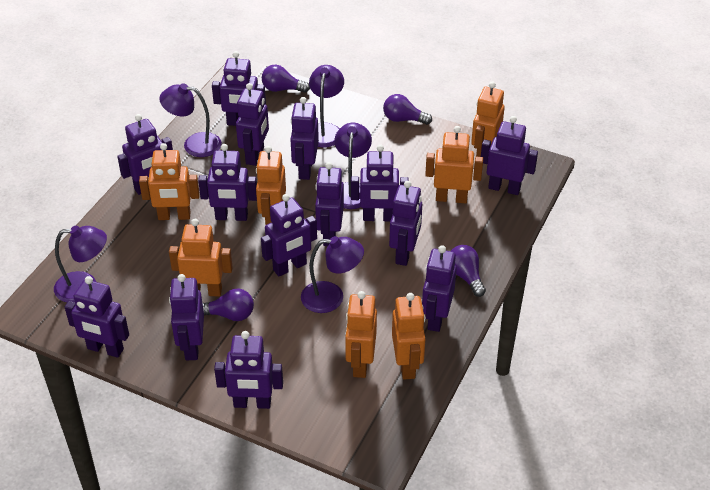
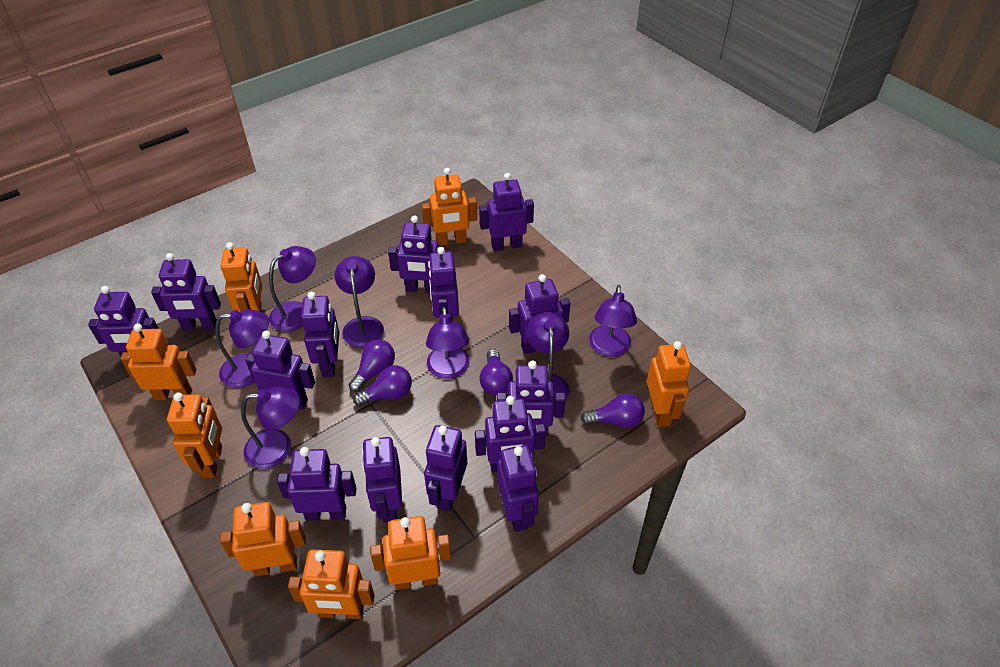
orange robot: [139,143,200,220] [169,219,233,297] [256,146,286,225] [345,291,377,378] [392,293,425,380] [425,126,483,204] [471,81,505,157] = 7 -> [121,324,196,400] [167,392,222,478] [220,242,262,312] [220,502,306,576] [288,549,375,619] [370,516,451,590] [422,168,477,246] [647,341,691,427] = 8
purple lamp: [54,226,107,302] [159,84,222,157] [301,236,364,313] [309,65,344,147] [335,123,372,209] = 5 -> [215,309,269,388] [241,387,300,469] [269,246,316,332] [335,256,384,348] [426,307,469,379] [526,312,570,402] [589,285,637,357] = 7

